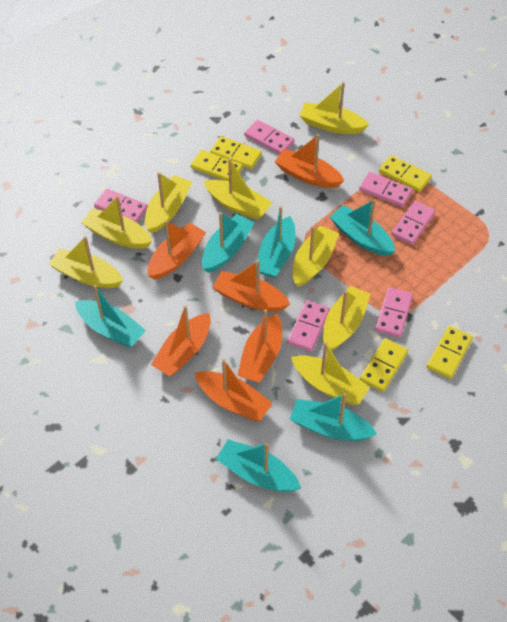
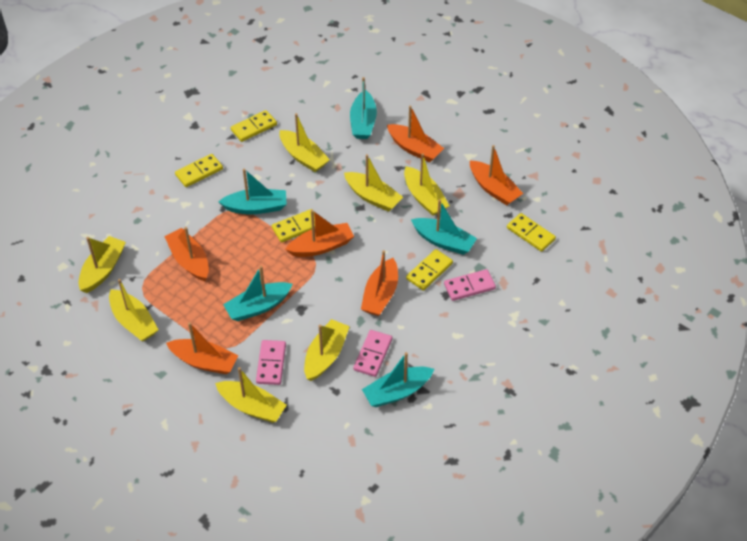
pink domino: [94,189,148,223] [244,120,295,155] [287,300,330,352] [359,172,413,207] [375,287,413,337] [391,201,436,245] = 6 -> [256,340,286,385] [353,330,392,377] [444,269,496,301] = 3
turquoise boat: [75,285,146,348] [202,212,255,273] [216,439,301,492] [256,206,296,278] [290,393,377,441] [330,199,395,256] = 6 -> [218,169,287,214] [223,266,293,321] [350,77,377,139] [362,352,434,407] [411,199,477,255] = 5
yellow boat: [49,236,123,288] [81,196,152,249] [145,172,192,233] [203,158,272,220] [291,343,370,405] [293,225,339,287] [299,82,369,134] [323,286,371,351] = 8 -> [78,236,126,293] [109,279,159,342] [215,367,287,423] [279,113,330,172] [304,319,350,381] [344,154,403,212] [404,153,449,216] = 7

